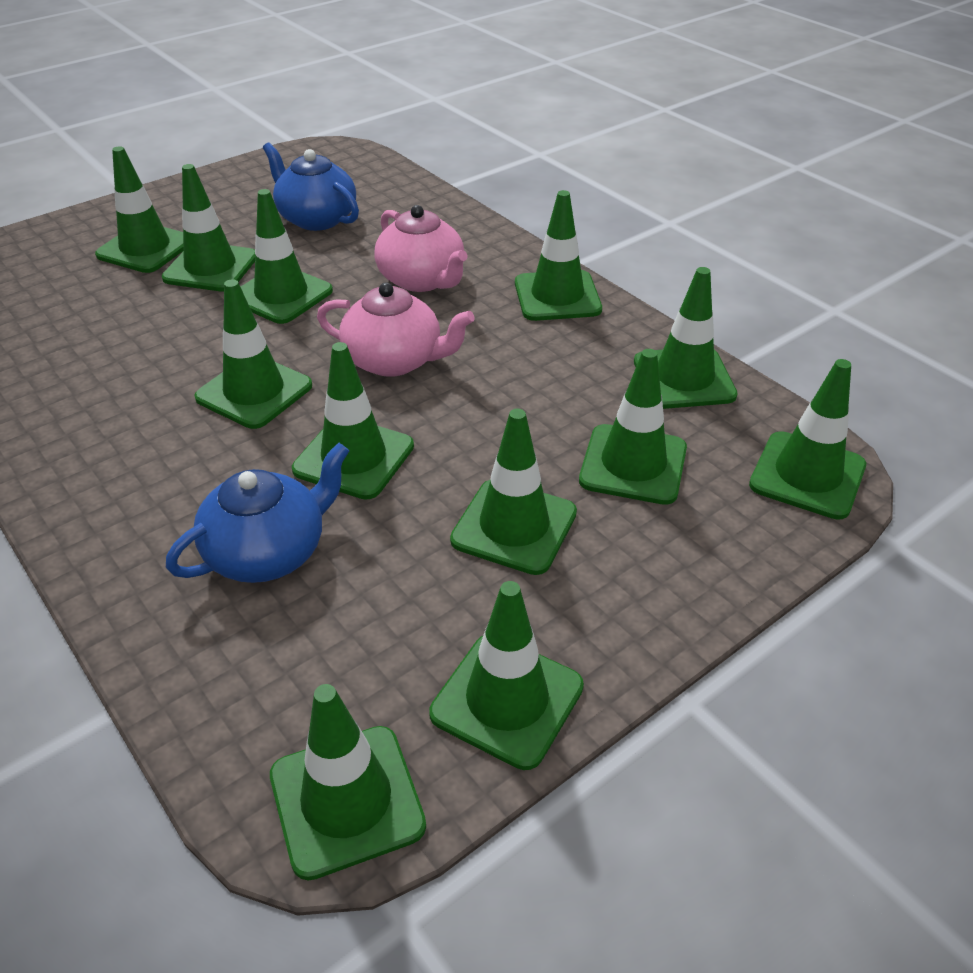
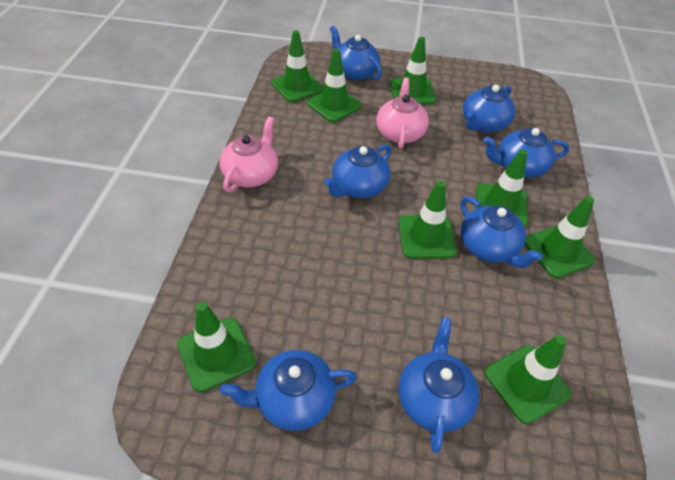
blue teapot: [166,443,349,583] [263,142,359,231] = 2 -> [220,350,357,431] [324,144,391,198] [330,26,382,81] [398,317,479,453] [460,197,543,268] [463,85,515,133] [484,128,569,178] = 7
green traffic cone: [95,146,183,273] [162,164,255,292] [194,279,312,429] [241,189,333,324] [270,684,426,881] [292,342,414,500] [429,581,584,770] [450,409,577,575] [515,190,602,321] [579,349,687,505] [634,267,738,409] [749,359,866,520] = 12 -> [177,302,256,393] [271,31,323,102] [307,49,362,122] [390,37,436,104] [398,181,457,259] [476,149,528,227] [485,335,571,424] [524,196,595,278] = 8

